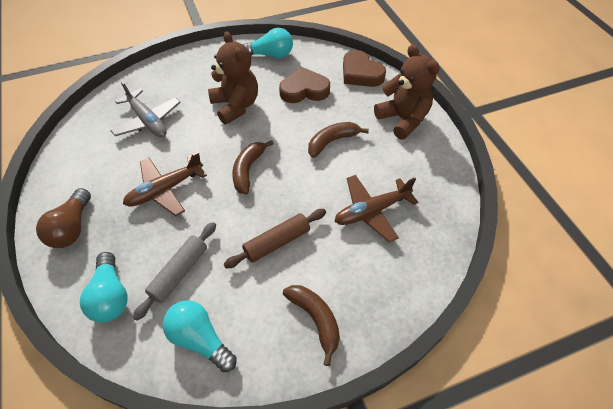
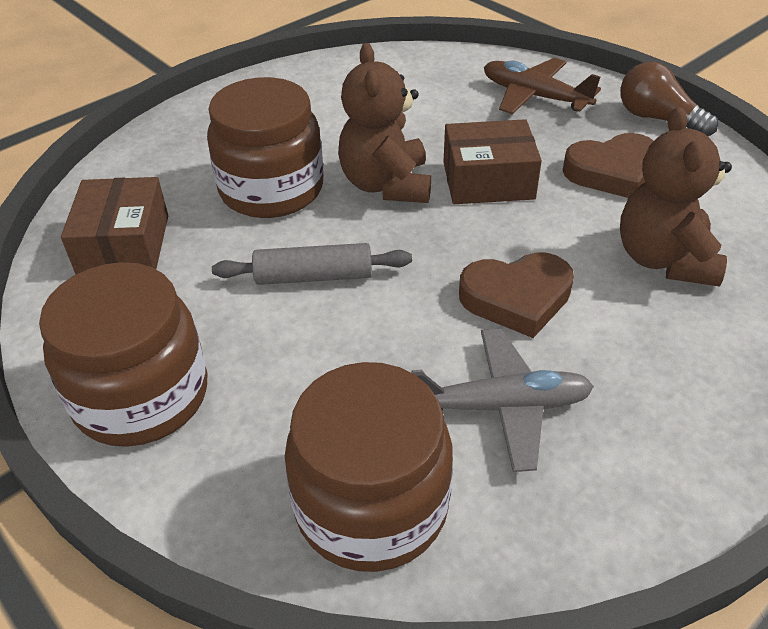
brown banana: [232,140,274,194] [283,285,340,366] [308,122,369,158] = 3 -> none = 0
brown box: none = 0 -> [61,177,168,275] [443,119,542,204] = 2
brown jar: none = 0 -> [39,262,207,447] [207,77,323,218] [285,362,453,572] = 3
brown plane: [123,152,207,216] [334,175,419,243] = 2 -> [484,58,601,114] = 1
brown rolling pin: [223,209,326,268] = 1 -> none = 0
turquoise light bulb: [80,252,128,323] [163,300,237,372] [243,28,293,58] = 3 -> none = 0

